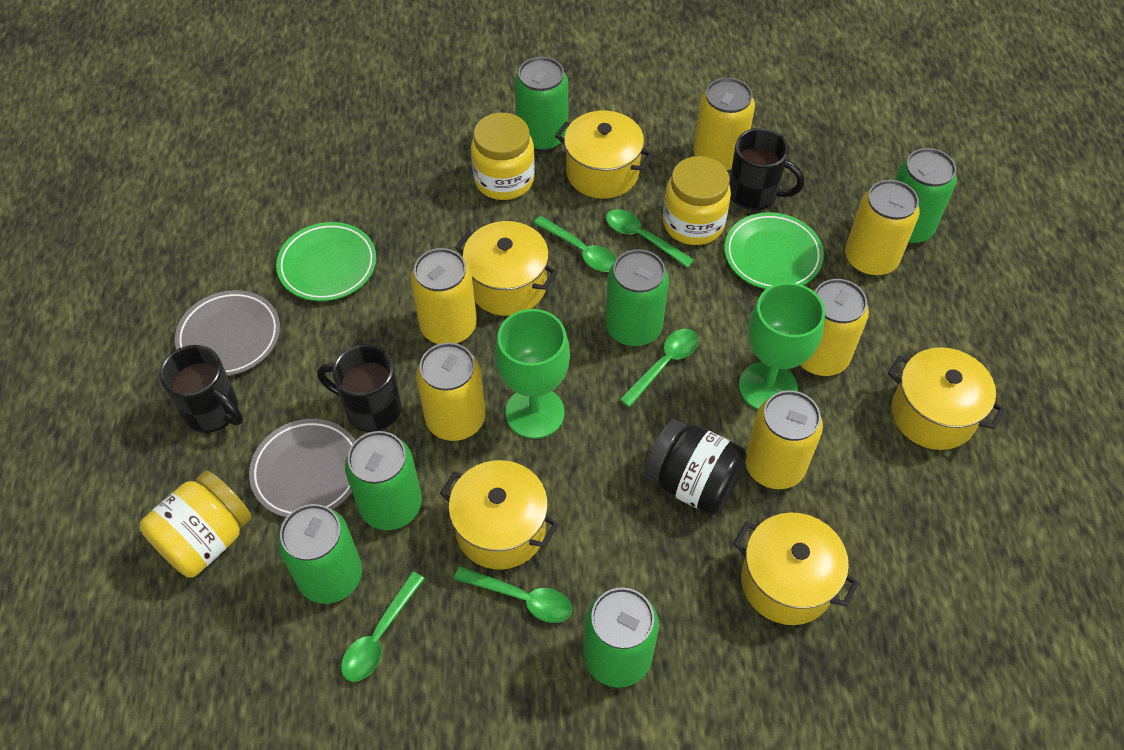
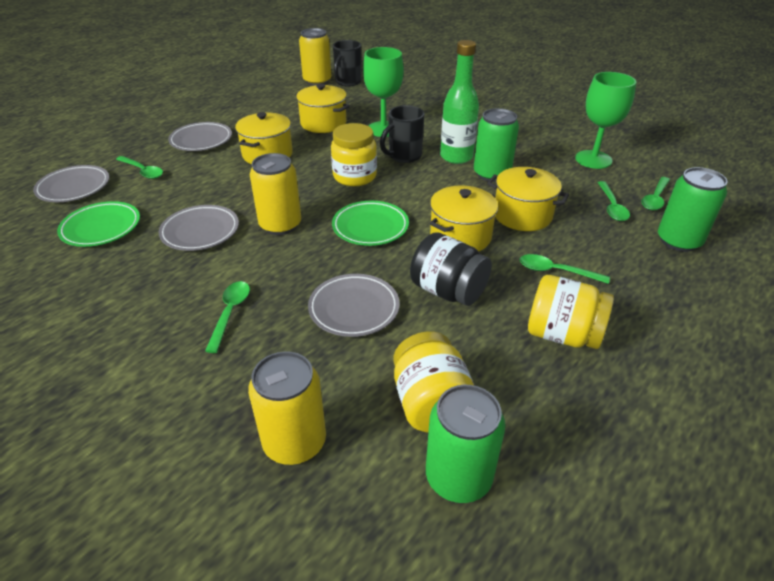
black mug: [160,345,243,433] [317,344,401,432] [729,128,804,210] = 3 -> [333,40,362,87] [380,105,425,163] = 2
green bottle: none = 0 -> [440,40,479,164] = 1
green can: [278,504,362,604] [345,431,422,530] [514,57,568,151] [584,587,659,688] [605,249,669,346] [895,148,957,244] = 6 -> [426,385,505,503] [474,108,519,182] [658,167,728,252] = 3
grey plate: [175,290,280,376] [249,419,356,517] = 2 -> [33,165,109,202] [159,205,239,251] [168,122,232,151] [308,274,400,337] = 4
yellow can: [411,248,477,344] [416,343,485,441] [693,78,755,171] [745,390,823,489] [800,279,869,376] [845,180,920,276] = 6 -> [248,351,326,465] [250,153,301,235] [299,28,331,86] = 3
yellow pot: [440,460,559,569] [455,221,558,316] [555,111,653,199] [733,512,859,625] [888,347,1005,450] = 5 -> [235,112,293,164] [295,84,350,133] [430,185,498,251] [487,167,569,231] = 4

